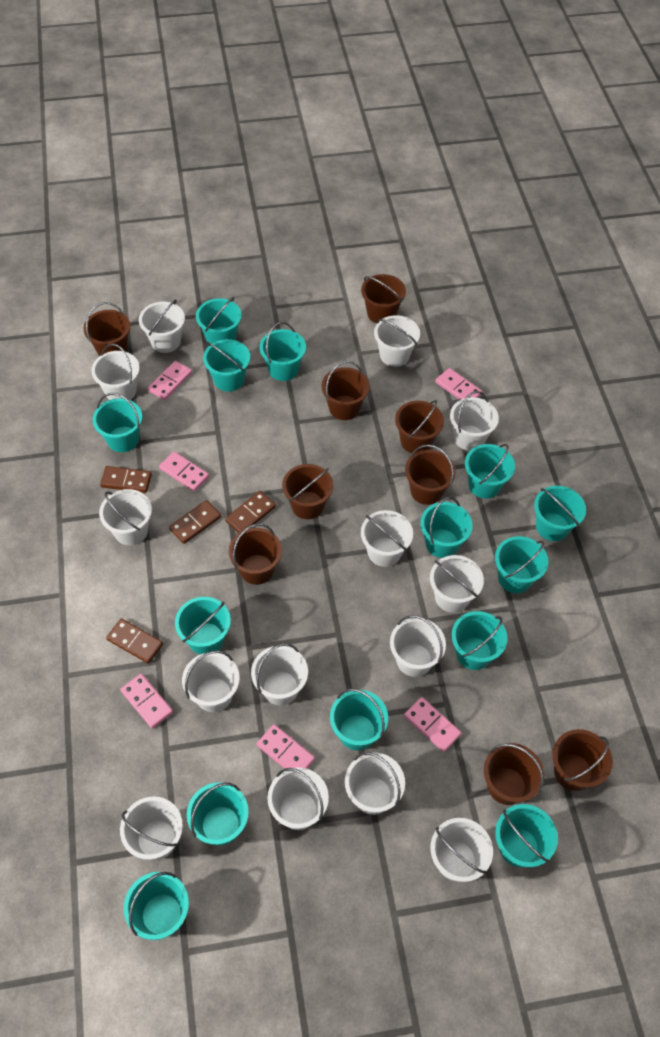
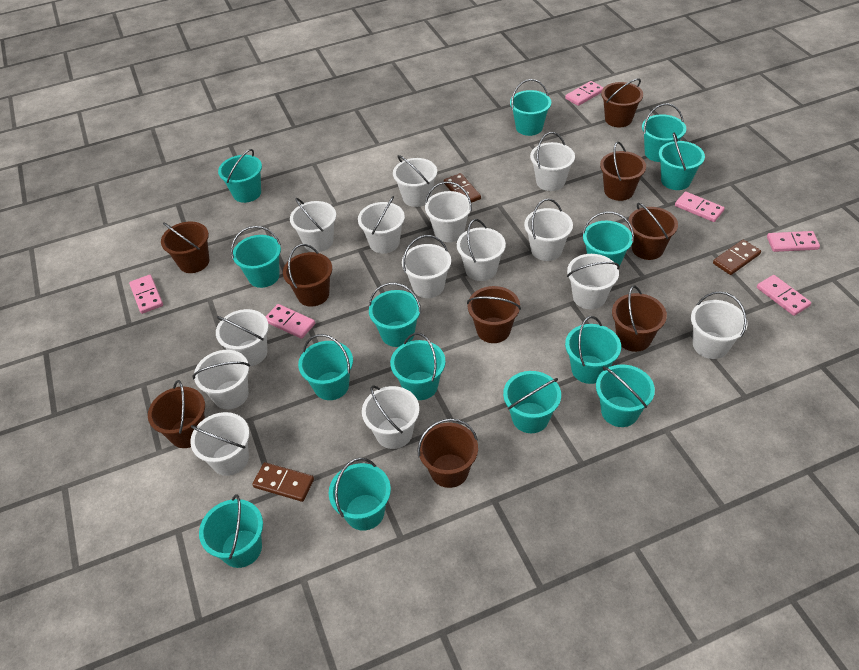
brown domino: [100,466,152,493] [106,618,163,664] [169,500,221,544] [225,491,276,533] = 4 -> [252,462,314,502] [444,173,481,203] [713,239,761,275] = 3

